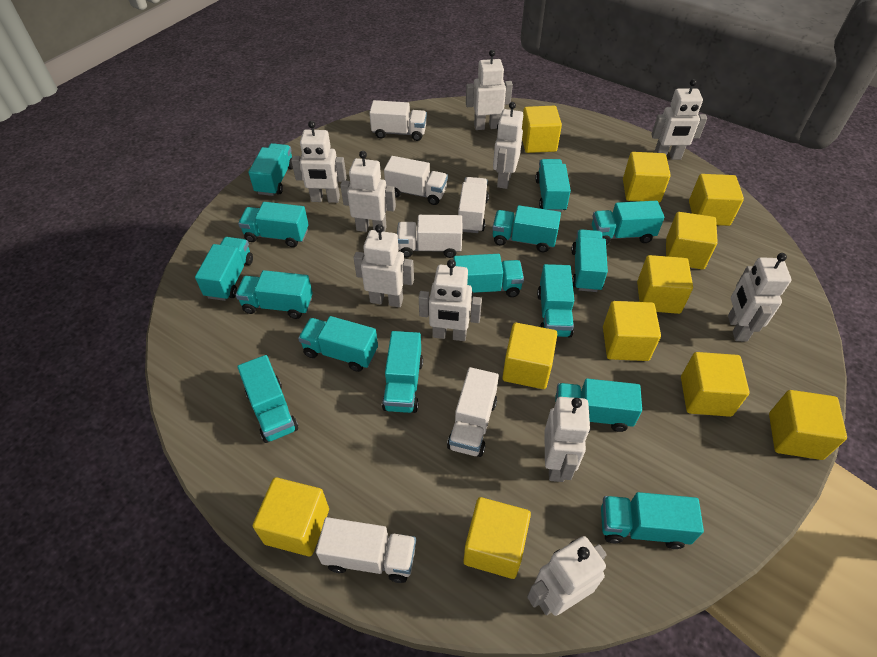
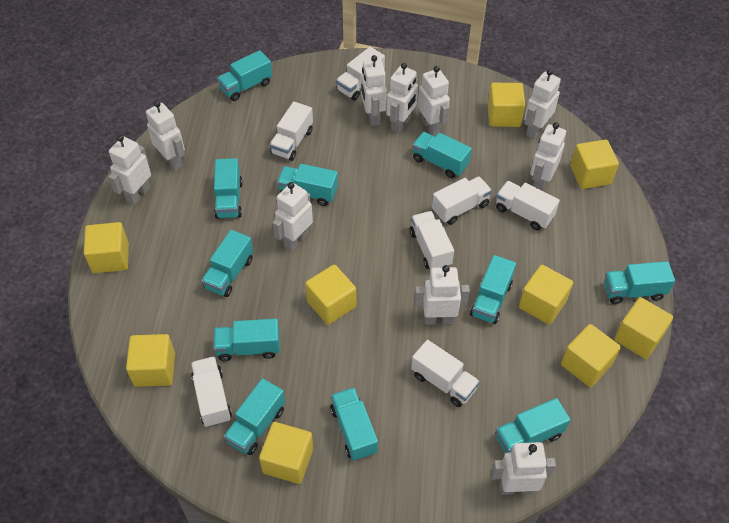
turquoise truck: [195,237,253,301] [236,270,313,319] [237,355,298,443] [238,202,309,247] [248,143,293,196] [298,316,378,372] [382,331,423,413] [454,254,524,299] [492,205,561,252] [535,159,571,212] [537,264,574,338] [555,378,642,432] [571,229,608,292] [592,201,664,245] [601,492,704,549] = 15 -> [201,230,253,297] [213,319,280,362] [214,158,243,219] [217,50,272,101] [224,378,285,455] [277,164,338,206] [330,387,378,461] [412,132,472,178] [470,255,516,324] [496,398,570,454] [604,261,675,304] = 11
white truck: [316,517,416,583] [369,100,427,141] [384,156,448,205] [397,215,462,258] [447,367,499,457] [458,177,489,233] = 6 -> [191,356,232,427] [270,102,313,161] [336,47,385,101] [410,211,454,270] [411,340,480,407] [432,176,492,225] [496,181,560,230] = 7
yellow cube: [253,477,329,556] [464,497,531,579] [502,323,557,389] [522,106,562,153] [603,301,661,361] [623,152,671,202] [637,255,693,314] [666,212,718,269] [681,352,749,417] [689,174,744,226] [769,390,847,460] = 11 -> [84,222,129,273] [126,334,175,387] [259,422,313,484] [305,264,356,325] [488,83,525,127] [519,265,573,325] [561,324,621,387] [570,139,619,189] [614,297,673,359] = 9

